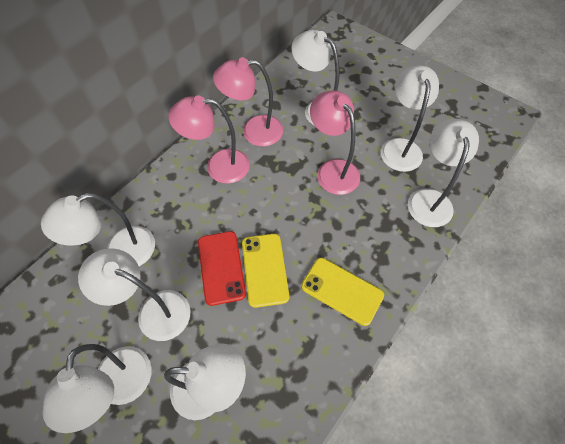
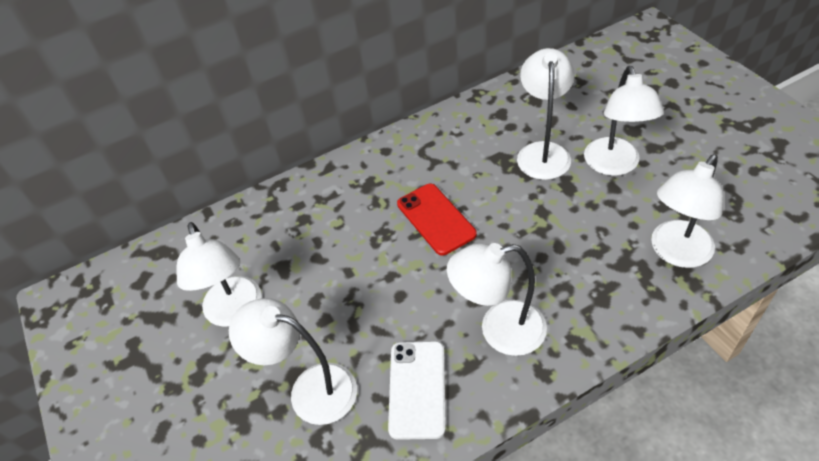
pink lamp: [168,96,250,184] [213,57,283,146] [310,90,360,195] = 3 -> none = 0
white lamp: [41,193,155,266] [42,344,152,433] [78,248,190,341] [164,343,246,420] [291,30,340,126] [381,65,439,172] [408,119,479,227] = 7 -> [176,222,262,327] [229,298,357,425] [447,243,547,356] [517,48,575,180] [584,66,664,176] [651,154,723,268] = 6
white phone: none = 0 -> [388,341,446,440] = 1
yellow phone: [242,234,289,308] [301,258,384,326] = 2 -> none = 0

